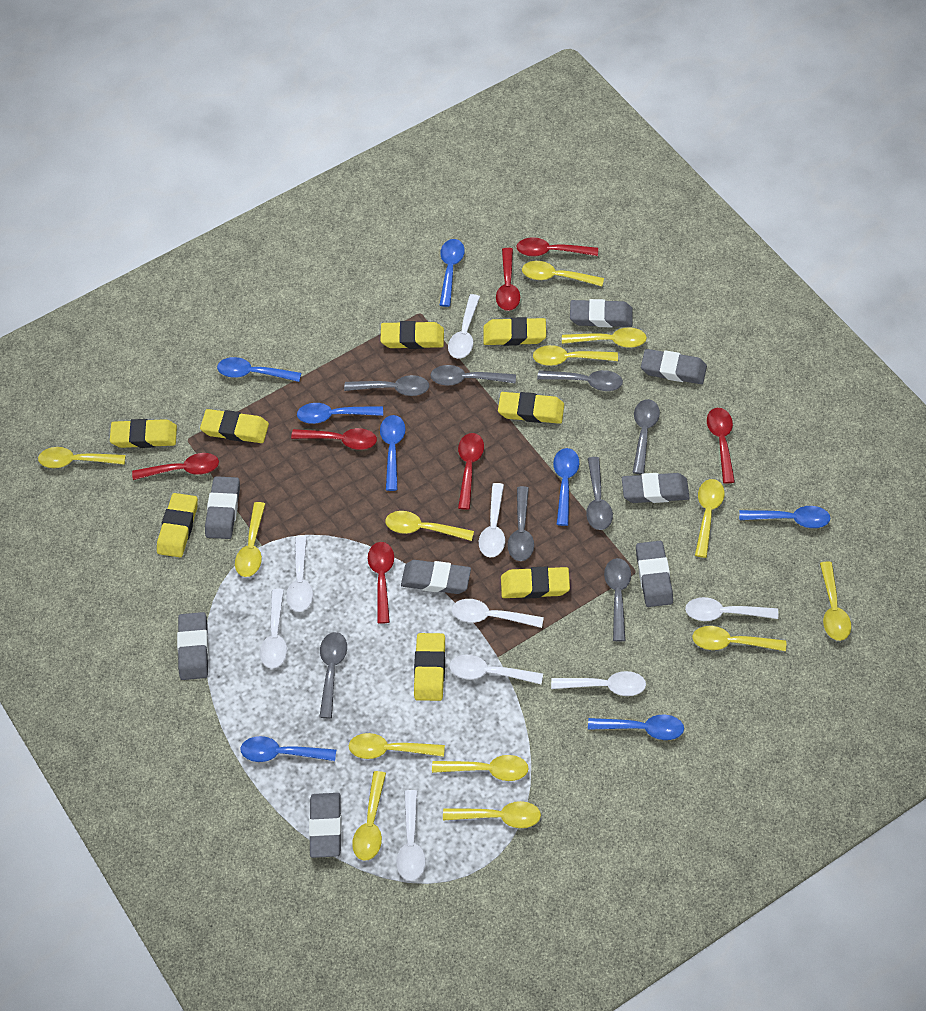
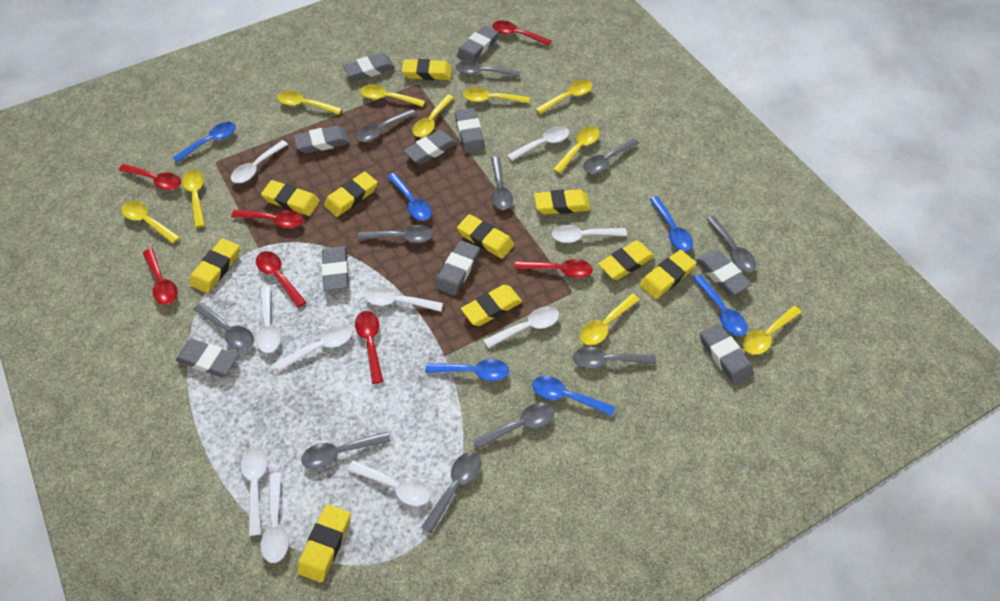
blue spoon: [217,357,301,382] [240,736,336,762] [297,403,383,424] [380,415,406,491] [440,239,465,307] [553,448,579,526] [588,715,684,740] [739,506,831,528] = 8 -> [172,122,236,163] [388,173,432,220] [425,359,509,381] [532,376,615,416] [649,196,693,251] [693,275,747,336] = 6
grey eraser: [177,612,209,680] [205,476,240,539] [309,793,342,858] [401,560,471,594] [570,299,633,327] [622,473,690,503] [636,541,673,607] [641,349,707,384] = 8 -> [176,339,238,377] [294,125,350,153] [322,246,349,291] [343,53,395,81] [404,130,457,165] [435,241,480,296] [455,108,485,153] [457,26,499,61] [696,250,752,295] [700,323,754,385] = 10
grey spoon: [320,632,347,718] [344,375,429,396] [431,365,516,386] [508,486,534,561] [537,370,623,391] [586,457,613,530] [604,558,631,641] [632,399,660,474] = 8 -> [194,303,254,350] [301,432,391,469] [356,109,416,142] [358,225,433,243] [421,452,481,534] [456,61,520,78] [472,403,554,450] [491,157,513,210] [573,347,656,369] [583,138,639,174] [706,216,756,272] = 11
white spoon: [260,589,287,669] [286,535,313,612] [396,790,426,881] [448,294,480,359] [450,655,543,684] [452,599,544,628] [479,483,505,558] [551,671,646,696] [685,597,778,621] = 9 -> [231,140,288,183] [241,446,268,536] [256,287,281,353] [260,473,289,563] [275,324,353,371] [347,460,431,506] [364,286,443,312] [484,306,559,348] [507,126,569,161] [552,225,627,243] = 10
yellow eraser: [110,419,177,448] [157,493,198,557] [200,409,269,443] [380,321,444,349] [414,633,445,701] [483,317,546,346] [498,392,564,424] [501,566,570,599] = 8 -> [190,238,240,293] [261,180,320,216] [297,504,351,583] [324,172,378,217] [402,59,452,80] [457,214,514,259] [461,285,522,326] [534,189,590,214] [598,240,655,280] [640,250,696,299] = 10
yellow spoon: [38,447,126,468] [235,502,265,577] [349,733,445,759] [352,771,386,861] [385,511,474,541] [432,755,529,781] [443,801,541,828] [522,261,604,286] [533,345,618,366] [562,327,647,348] [692,626,786,651] [695,479,725,558] [820,562,851,641] = 13 -> [122,201,180,244] [182,170,205,228] [277,91,342,115] [360,84,425,107] [412,94,454,137] [463,88,530,103] [535,80,592,114] [553,126,600,174] [580,294,640,345] [743,306,802,355] = 10

